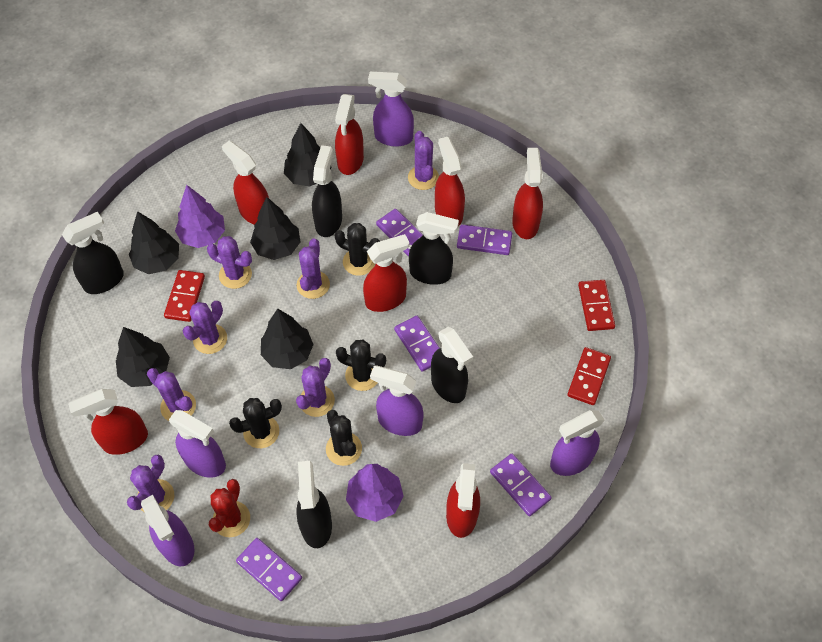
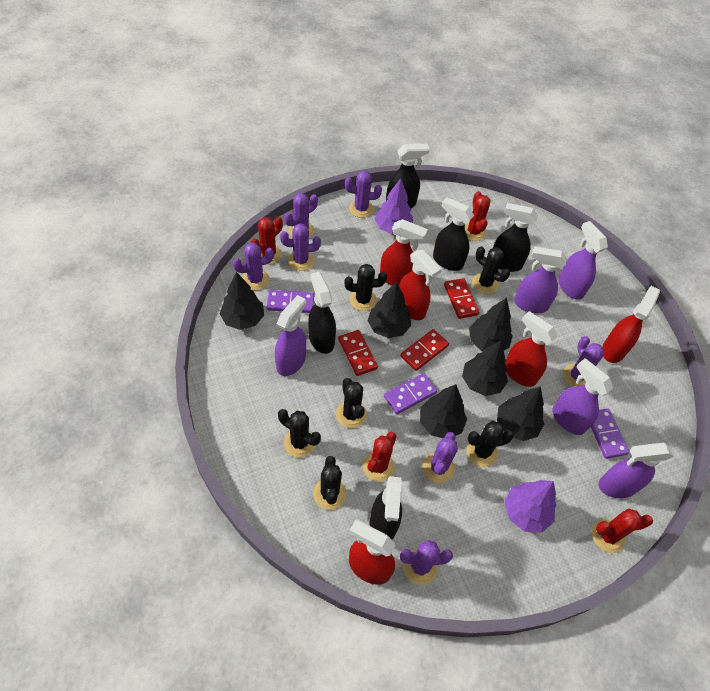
black cactus: [229,398,282,448] [326,410,362,466] [334,223,380,276] [336,340,386,391] = 4 -> [278,409,321,457] [313,456,347,510] [336,378,367,428] [345,264,387,311] [466,421,514,467] [472,246,510,294] = 6
black tree: [116,327,170,387] [129,211,179,274] [250,197,300,260] [261,308,314,369] [284,123,332,187] = 5 -> [220,272,264,330] [368,282,411,338] [420,384,467,438] [462,341,508,396] [469,298,513,351] [497,386,544,441] = 6
purple domino: [236,538,302,601] [376,209,423,257] [394,316,439,372] [457,224,512,255] [490,453,552,516] = 5 -> [267,290,314,313] [384,373,437,414] [591,408,629,459] = 3
red cactus: [209,479,250,537] = 1 -> [251,217,283,265] [362,432,396,482] [465,191,491,241] [592,509,653,553] = 4
red spray bottle: [68,389,148,455] [222,141,269,225] [335,94,364,175] [363,234,409,312] [435,137,465,226] [446,463,480,538] [512,148,543,239] = 7 -> [349,520,396,585] [380,219,428,286] [399,250,442,320] [505,311,558,387] [602,286,660,363] = 5

